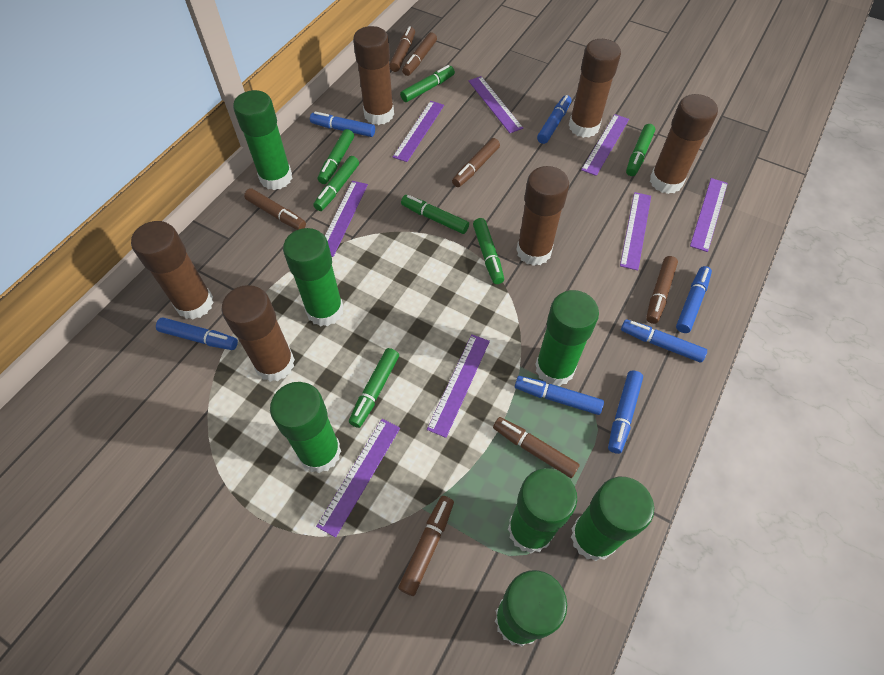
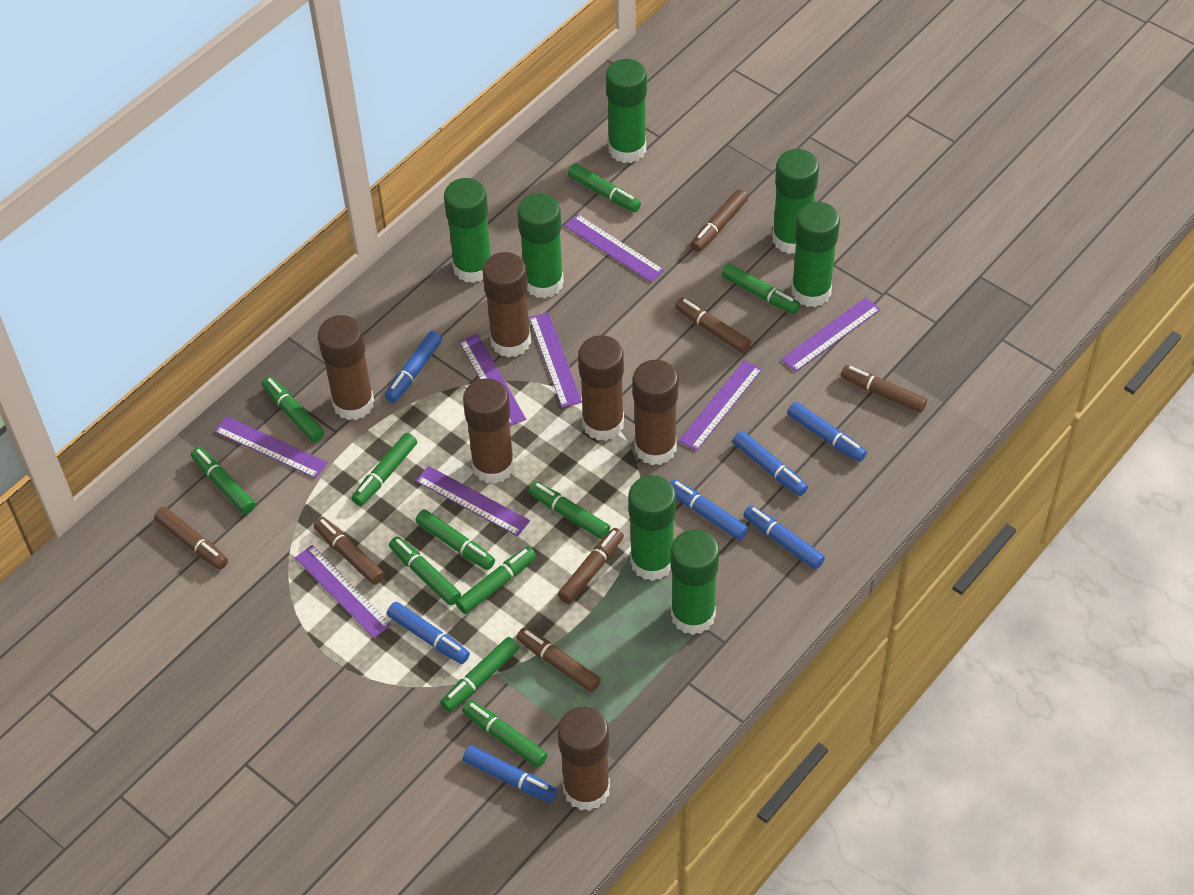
green marker: [313,156,359,211] [318,129,354,184] [349,348,399,428] [400,65,455,102] [401,195,469,234] [473,218,504,284] [626,124,655,176] = 7 -> [191,447,255,514] [262,377,324,442] [352,433,417,506] [389,536,461,605] [415,509,495,570] [440,637,519,712] [456,547,536,614] [462,700,548,768] [528,481,610,539] [568,163,641,212] [722,263,800,314] = 11

